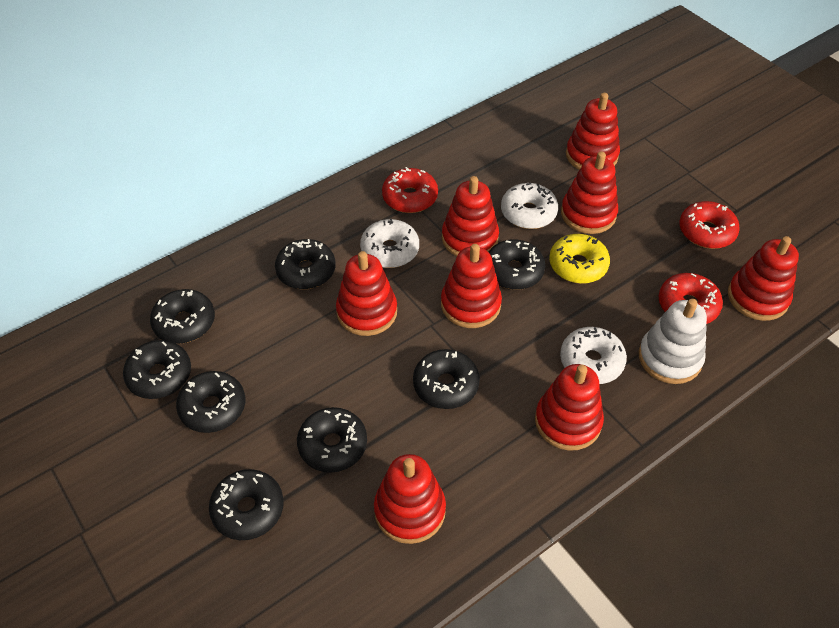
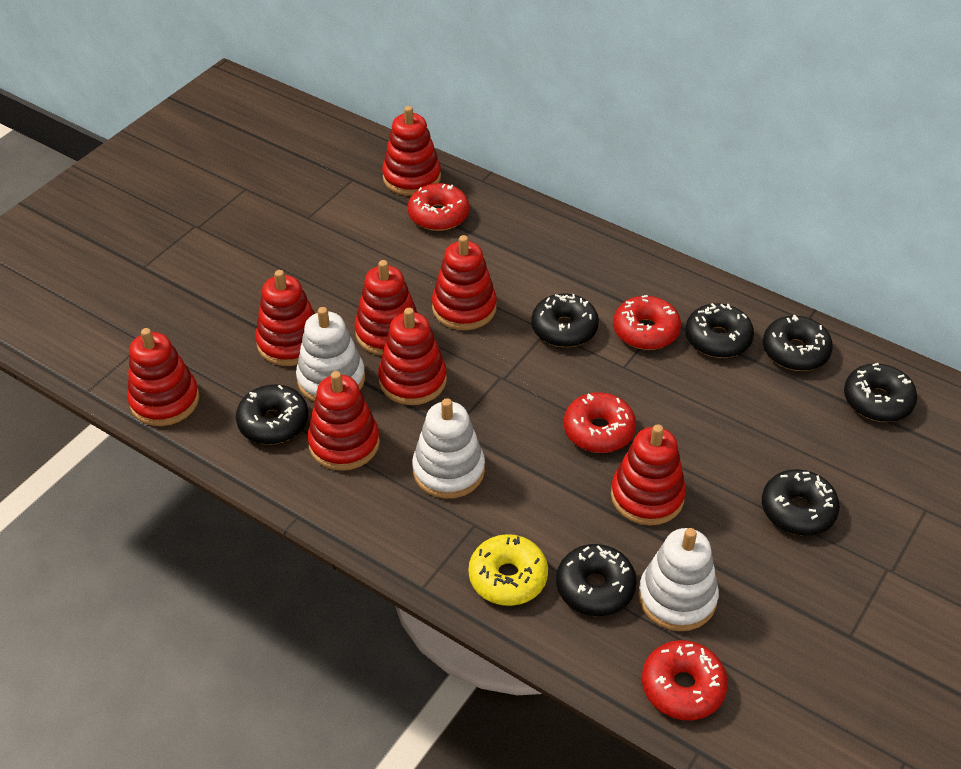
black donut: [123,340,191,399] [150,289,215,344] [176,371,245,433] [209,469,284,540] [275,239,336,289] [297,407,367,473] [413,349,480,409] [489,239,545,290] = 8 -> [236,384,308,445] [531,293,599,347] [556,544,637,616] [685,303,754,358] [762,469,840,536] [763,315,833,371] [844,363,917,422] = 7
red donut: [382,167,438,213] [659,273,723,324] [679,201,740,249] = 3 -> [408,183,469,231] [564,392,636,453] [613,295,681,350] [642,640,728,721] = 4
white donut: [360,218,419,268] [501,183,558,229] [560,327,627,384] = 3 -> none = 0
white stacking toy: [639,299,707,384] = 1 -> [296,307,365,402] [412,398,485,499] [638,528,719,631] = 3

